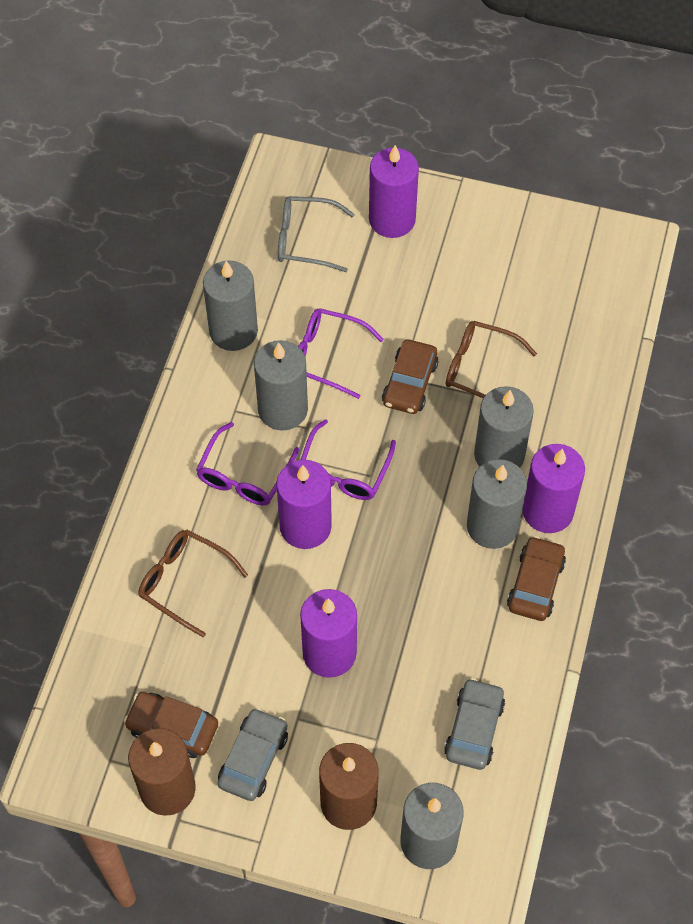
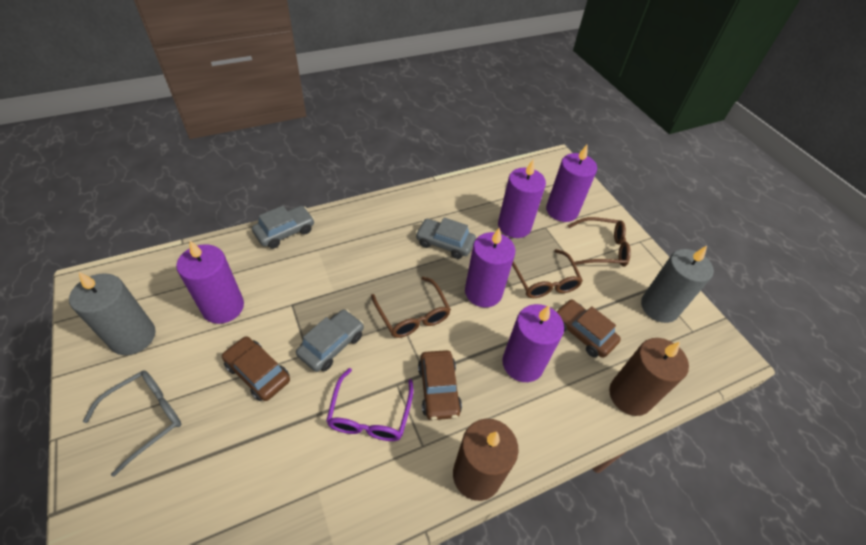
brown glasses: [138,530,248,637] [446,321,537,398] = 2 -> [371,277,451,338] [512,249,583,298] [568,217,631,267] = 3
grey candle: [203,261,258,351] [254,340,308,431] [401,783,464,869] [467,459,527,549] [474,386,534,468] = 5 -> [69,272,156,355] [641,246,714,323] = 2
grey car: [218,708,288,801] [444,678,505,770] = 2 -> [252,206,314,249] [296,309,364,372] [416,217,476,259] = 3
purple candle: [276,460,332,549] [300,589,357,678] [369,145,419,238] [522,444,585,533] = 4 -> [176,241,244,324] [465,227,515,308] [498,160,546,238] [502,304,564,382] [546,145,597,222] = 5
purple glasses: [196,422,299,506] [298,308,384,399] [301,419,396,500] = 3 -> [326,368,413,441] = 1

